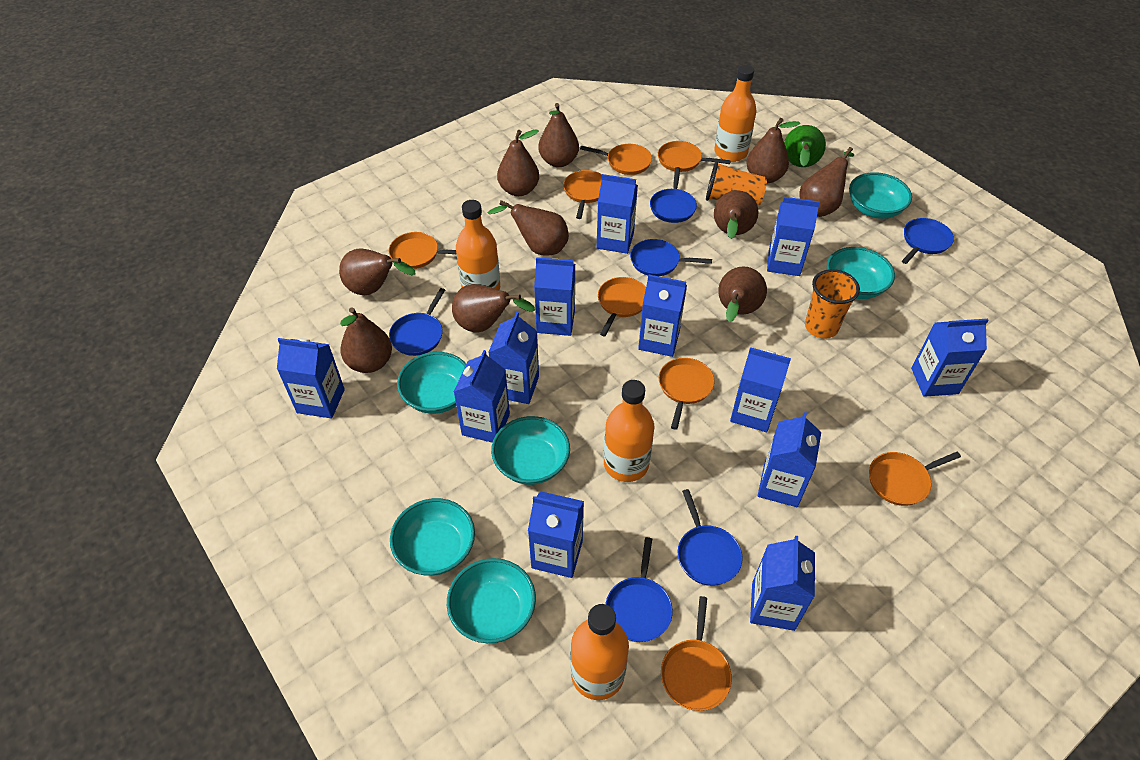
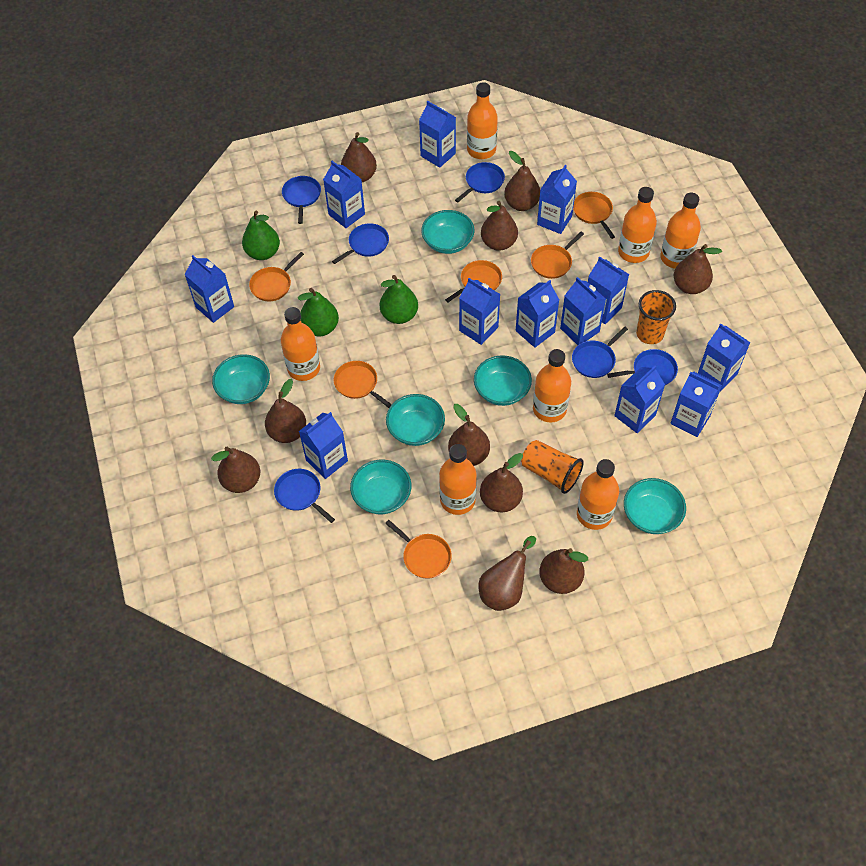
green pear: [784,125,826,167] = 1 -> [242,211,280,260] [298,288,339,336] [380,275,418,324] = 3
orange bottle: [456,200,500,290] [570,604,629,700] [604,380,655,482] [714,65,757,162] = 4 -> [281,307,320,381] [439,444,477,515] [467,82,498,159] [533,349,571,422] [577,459,619,530] [618,187,657,263] [661,193,701,269] = 7
orange pan: [389,232,456,269] [563,170,602,219] [580,144,652,175] [598,277,646,336] [658,141,731,172] [659,358,715,430] [661,596,732,711] [869,452,961,506] = 8 -> [249,252,304,301] [334,361,392,408] [385,520,452,579] [445,260,502,302] [531,232,584,279] [573,192,615,239] = 6

